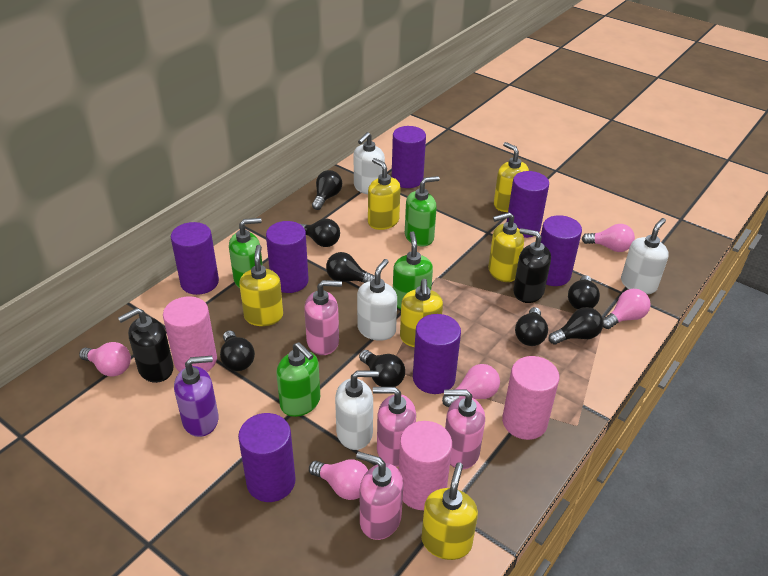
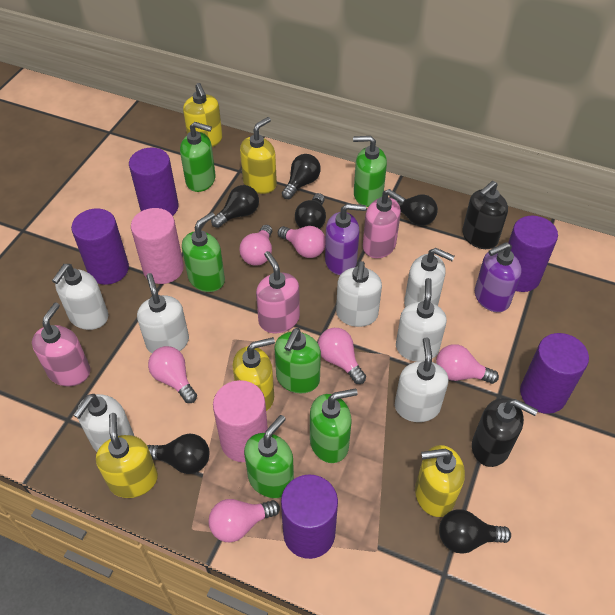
black light bulb: [220,330,255,371] [300,218,340,247] [312,170,342,210] [326,252,375,283] [359,350,405,387] [515,307,548,346] [549,307,603,345] [568,275,600,310] = 8 -> [147,434,209,474] [211,185,259,228] [282,154,321,199] [295,193,326,229] [391,194,438,226] [439,509,511,554] = 6
green soap dispenser: [229,218,263,288] [276,342,320,417] [393,231,433,309] [405,176,440,246] = 4 -> [180,122,216,192] [182,212,225,292] [244,415,294,498] [275,328,321,393] [310,389,358,463] [353,136,387,207] = 6
pink cylinder: [163,296,217,372] [399,421,452,510] [502,356,559,440] = 3 -> [131,208,184,284] [213,380,268,462] = 2
pink light bulb: [79,342,131,376] [309,459,368,500] [442,364,500,407] [582,224,635,252] [603,289,651,329] = 5 -> [148,346,197,403] [209,499,280,543] [240,225,272,266] [278,226,326,258] [318,328,366,384] [436,344,499,384] = 6
pink soap dispenser: [304,280,342,355] [356,451,404,540] [373,387,416,467] [444,389,485,469] = 4 -> [32,303,90,386] [256,251,300,333] [363,189,405,258] = 3
purple cylinder: [171,222,219,295] [238,413,296,502] [266,221,309,293] [392,126,426,188] [413,314,461,394] [507,171,549,238] [541,215,582,286] = 7 -> [71,209,129,285] [129,147,179,216] [281,474,338,559] [508,216,558,292] [520,333,589,414] = 5
purple soap dispenser: [174,356,219,437] = 1 -> [325,204,366,275] [475,242,522,312] = 2
white soap dispenser: [335,370,379,450] [354,132,385,194] [357,259,397,341] [621,218,669,294] = 4 -> [52,264,108,330] [73,394,134,452] [137,273,189,353] [336,261,382,327] [395,337,448,422] [396,278,447,362] [404,248,455,307] = 7
yellow soap dispenser: [239,245,283,326] [368,158,401,230] [400,279,443,347] [421,463,478,560] [488,212,524,282] [494,142,529,212] = 6 -> [96,413,158,498] [183,83,223,147] [233,337,275,411] [240,117,277,194] [415,445,465,517] = 5

